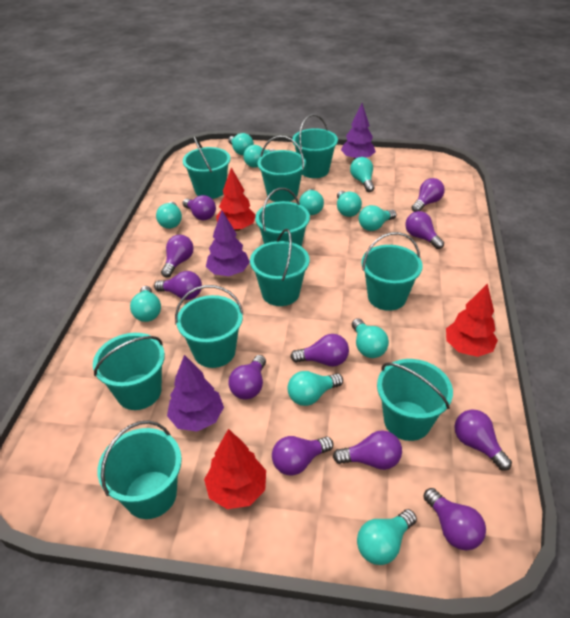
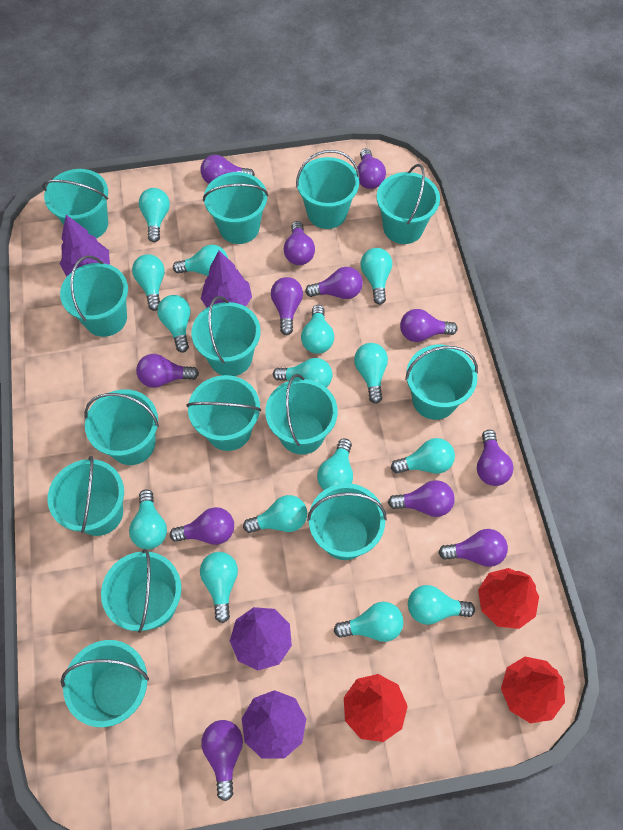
purple light bulb: [154,271,202,300] [161,235,194,277] [183,195,216,220] [228,355,266,399] [272,436,333,476] [290,334,349,367] [333,430,402,470] [405,211,444,249] [412,178,445,212] [423,488,486,551] [454,410,512,471] = 11 -> [136,354,199,388] [170,507,234,545] [201,155,255,184] [201,720,243,801] [271,277,303,335] [284,221,315,265] [305,267,363,299] [357,148,386,189] [388,480,455,517] [400,309,458,342] [438,529,508,567] [477,430,514,486] = 12
purple tree: [167,355,224,431] [206,211,250,276] [341,103,376,160] = 3 -> [60,215,110,277] [201,251,252,308] [230,607,292,670] [242,690,306,759] = 4
turquoise bucket: [93,333,165,410] [97,420,182,519] [175,285,243,368] [183,136,231,199] [250,229,310,306] [255,188,310,247] [257,136,306,202] [292,114,338,178] [361,232,423,311] [377,359,453,441] = 10 -> [42,169,108,238] [48,456,124,536] [60,256,128,337] [61,640,149,727] [84,389,159,465] [101,549,181,633] [187,375,261,451] [192,296,261,376] [203,172,268,244] [265,374,338,455] [296,150,360,229] [307,483,387,560] [376,164,440,244] [405,345,478,420] = 14
turquoise light bulb: [130,286,161,322] [156,201,182,229] [228,133,254,155] [243,145,276,168] [287,371,343,406] [299,189,324,215] [337,191,362,217] [350,157,374,192] [352,318,389,358] [357,509,417,565] [359,205,396,231] = 11 -> [129,489,167,549] [132,254,165,311] [139,188,170,242] [157,295,190,353] [173,244,228,276] [200,552,238,623] [243,495,307,533] [273,358,333,388] [301,305,334,354] [317,439,353,490] [334,602,404,642] [354,343,388,404] [361,248,392,305] [391,438,455,474] [408,585,475,625] = 15

